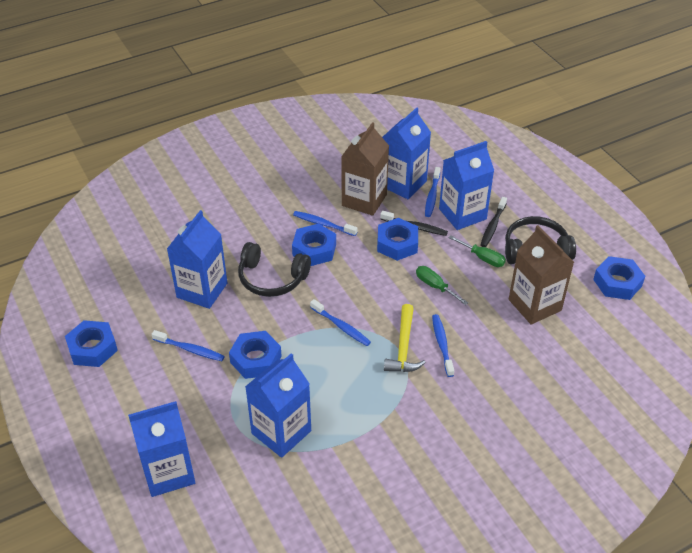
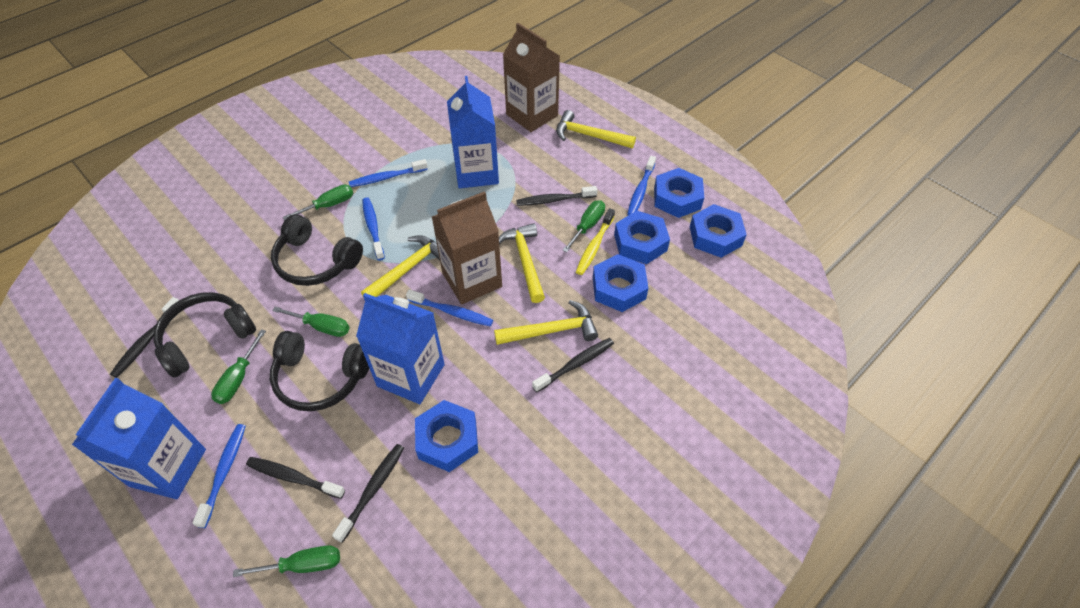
black headphones: [238,242,311,297] [505,216,576,264] = 2 -> [154,292,256,377] [270,331,369,411] [271,214,363,286] = 3
black toothbrush: [380,211,448,236] [481,197,507,247] = 2 -> [110,297,179,378] [246,457,345,499] [332,444,404,543] [516,186,597,206] [532,338,614,392] = 5
blue carton: [128,401,195,497] [167,210,227,309] [245,353,311,458] [382,107,431,199] [439,141,494,230] = 5 -> [72,378,206,499] [356,293,445,404] [447,76,499,188] = 3
green screwdriver: [416,266,468,305] [449,236,506,267] = 2 -> [211,329,266,404] [233,546,340,577] [272,307,350,337] [283,185,354,220] [562,200,605,252] = 5
yellow hammer: [384,304,426,372] = 1 -> [361,235,440,297] [494,300,598,345] [499,223,545,303] [556,110,636,148] = 4
yellow toothbrush: none = 0 -> [576,208,615,275] = 1

